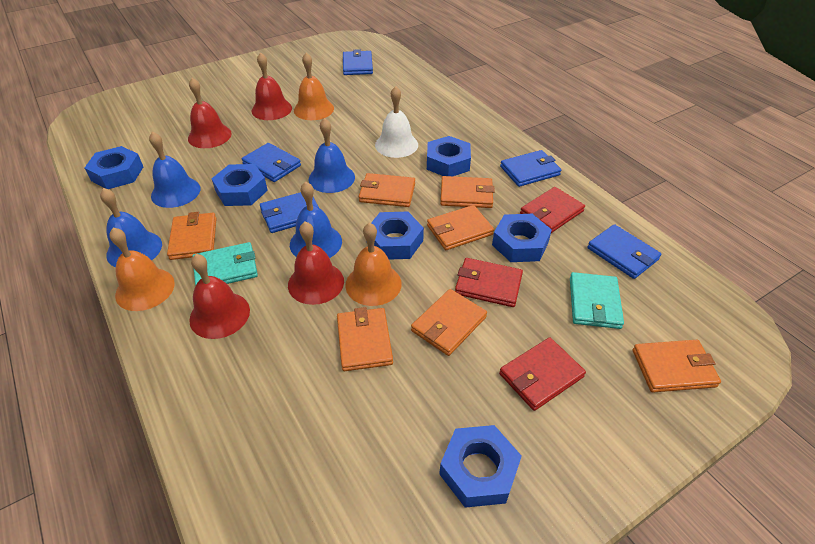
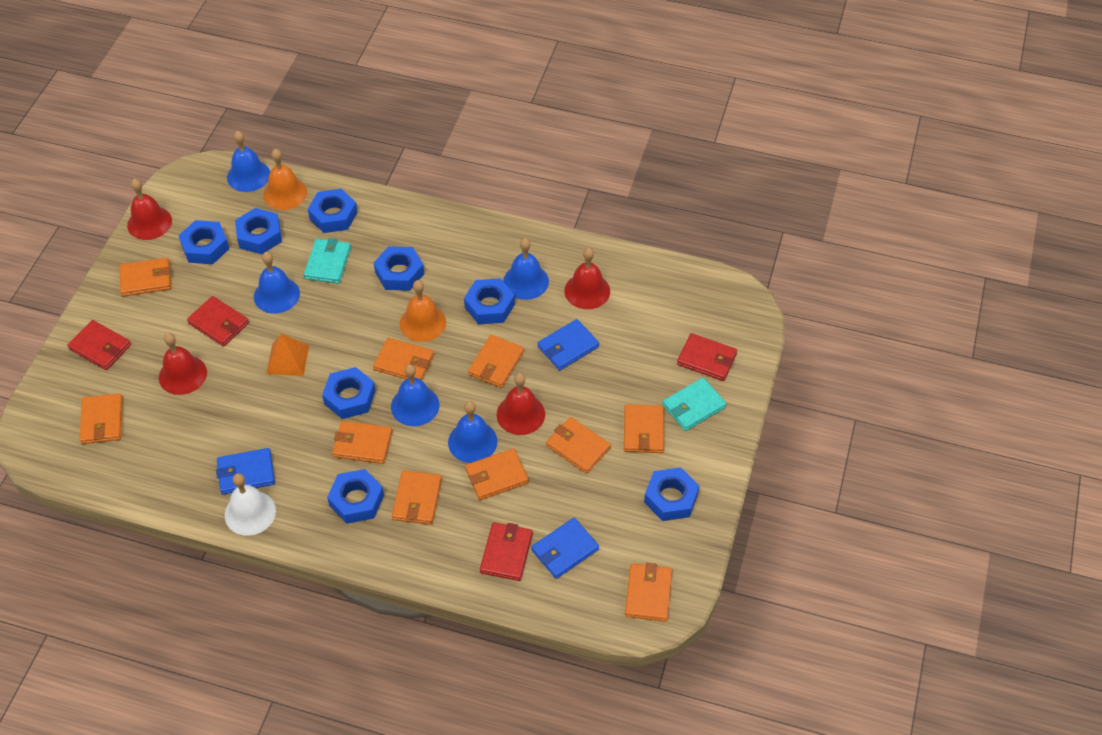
blue bell: [100,188,162,267] [149,132,200,208] [290,181,342,258] [309,118,355,193] = 4 -> [227,131,270,192] [254,252,300,314] [391,364,439,426] [448,401,497,463] [503,238,549,300] = 5
blue nut: [85,146,143,189] [212,164,268,206] [366,212,424,260] [427,136,471,176] [439,425,522,508] [492,214,552,262] = 6 -> [178,220,229,264] [235,208,282,254] [308,189,358,233] [322,367,376,419] [327,469,384,524] [374,246,424,291] [464,278,515,324] [644,467,699,521] = 8
blue wallet: [242,143,301,182] [260,192,319,233] [343,49,373,75] [500,150,561,187] [587,224,661,279] = 5 -> [216,448,275,495] [531,518,599,579] [538,319,599,370] = 3
orange bell: [109,228,175,311] [294,53,334,120] [345,223,402,306] = 3 -> [263,149,307,210] [400,280,446,342] = 2
orange pyramid: none = 0 -> [266,334,309,376] = 1
orange wallet: [167,212,217,260] [337,307,393,371] [359,173,415,207] [411,289,487,356] [427,205,494,250] [440,176,495,208] [633,340,721,392] = 7 -> [79,393,123,444] [119,258,171,296] [332,421,392,464] [373,337,434,380] [392,470,442,525] [465,448,529,500] [468,335,524,388] [546,417,611,474] [624,404,664,453] [625,563,672,622] = 10
red wallet: [455,258,523,307] [499,337,586,411] [520,187,585,233] = 3 -> [67,320,131,370] [187,296,249,346] [480,522,533,581] [677,333,737,381] = 4

